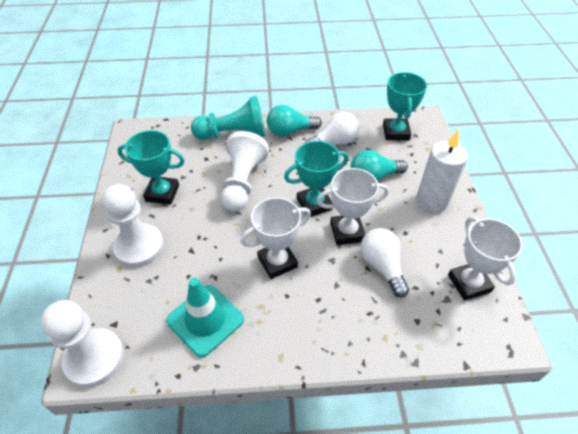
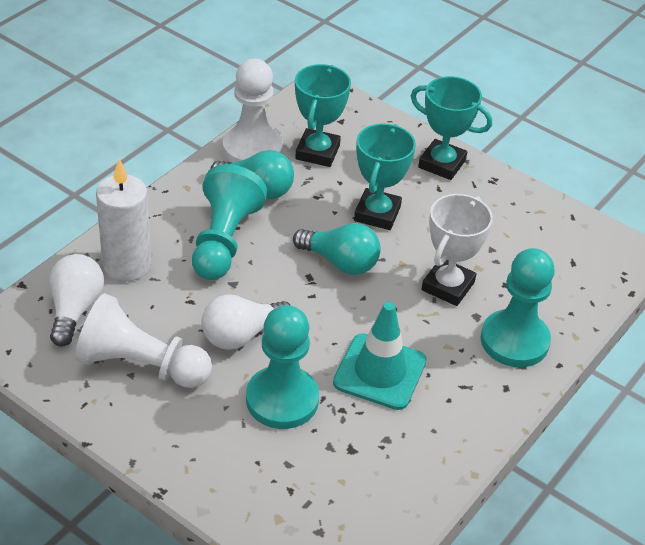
turquoise pawn: [191,96,265,140] = 1 -> [192,164,267,280] [246,305,319,429] [481,248,555,367] = 3
white pawn: [41,300,124,387] [102,184,164,267] [221,131,269,212] = 3 -> [75,293,212,388] [223,59,283,162] = 2
white trophy: [240,197,311,279] [317,168,389,245] [448,217,523,301] = 3 -> [421,194,493,306] = 1

